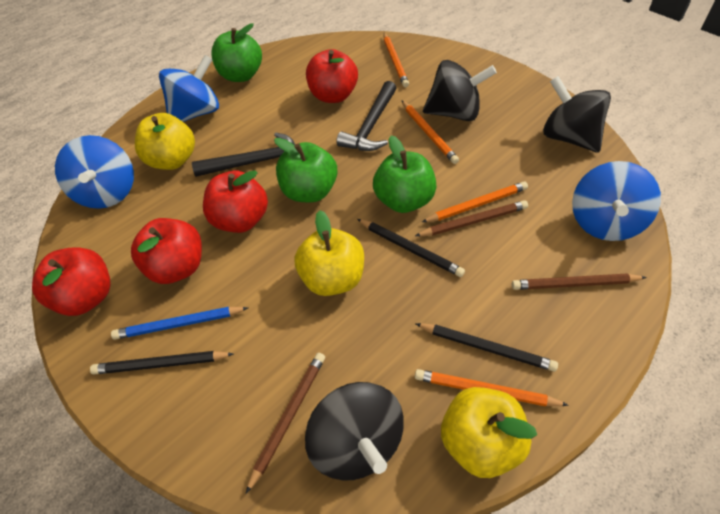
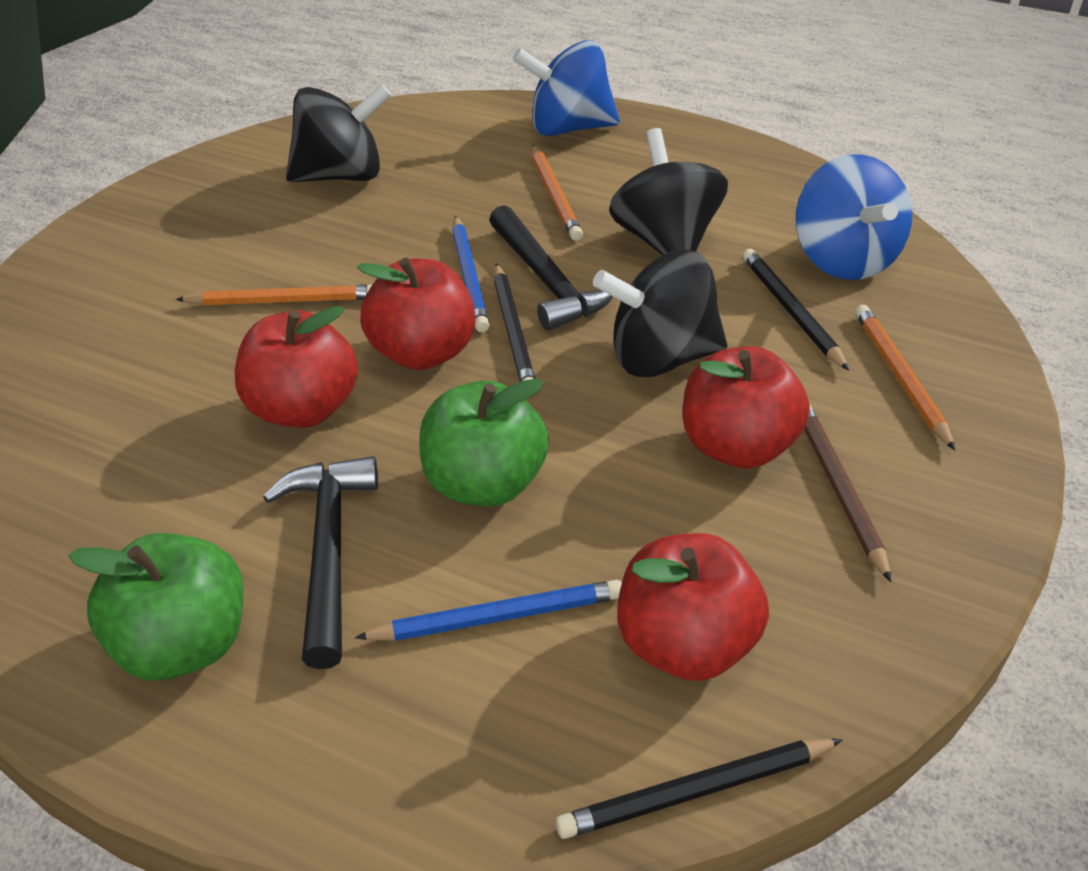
blue pencil: [111,307,248,340] = 1 -> [355,580,622,641] [452,215,489,332] = 2
blue spinning top: [55,135,134,209] [159,55,219,122] [572,161,661,241] = 3 -> [513,40,620,136] [796,154,912,280] = 2
brown pencil: [246,353,325,494] [415,200,528,236] [512,274,647,290] = 3 -> [804,404,891,582] = 1
green apple: [211,23,262,82] [274,138,337,202] [373,136,437,213] = 3 -> [69,533,244,681] [419,378,549,507] = 2
orange pencil: [384,33,409,87] [401,100,459,164] [415,369,569,407] [422,182,528,222] = 4 -> [175,284,372,305] [532,145,583,241] [855,305,955,450] = 3
yellow apple: [135,113,195,170] [294,210,364,296] [441,387,537,478] = 3 -> none = 0

